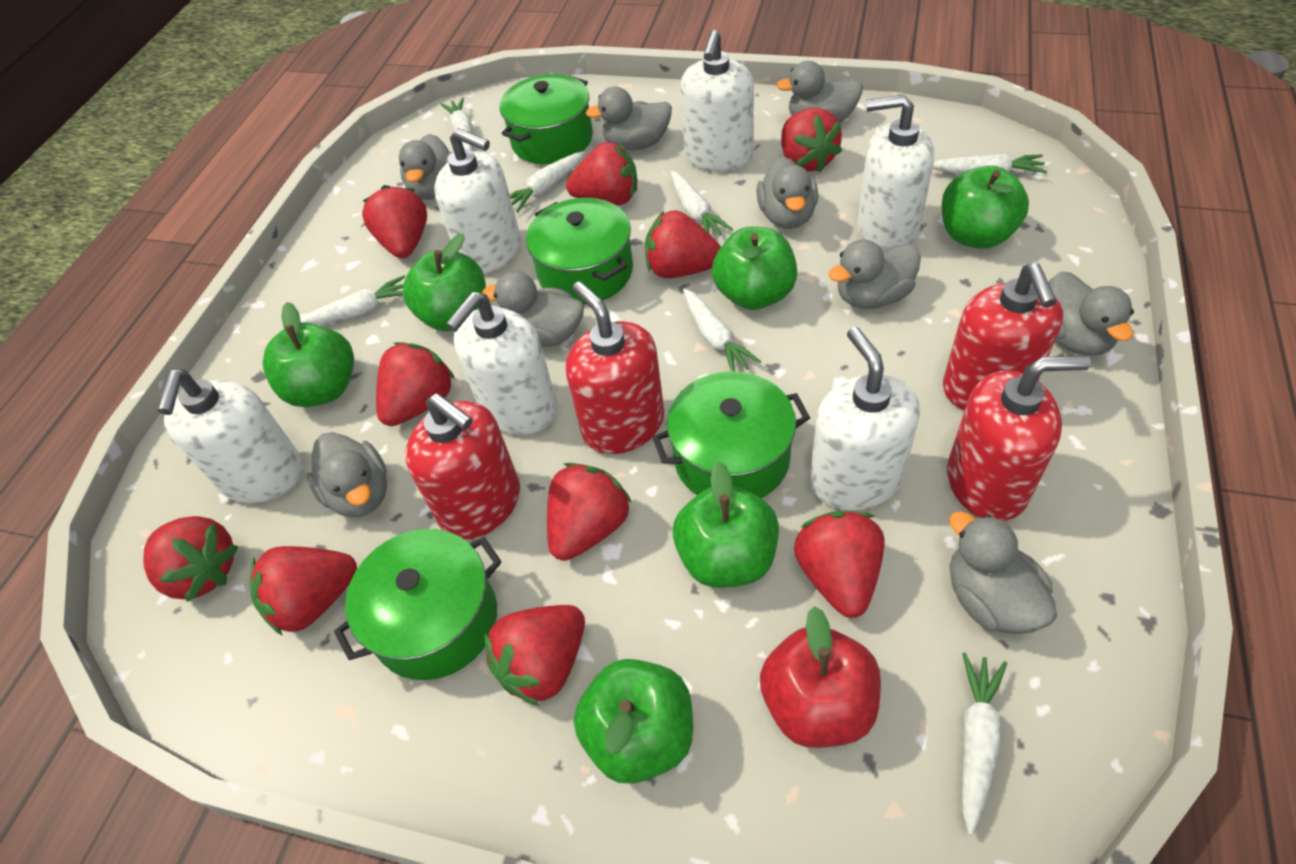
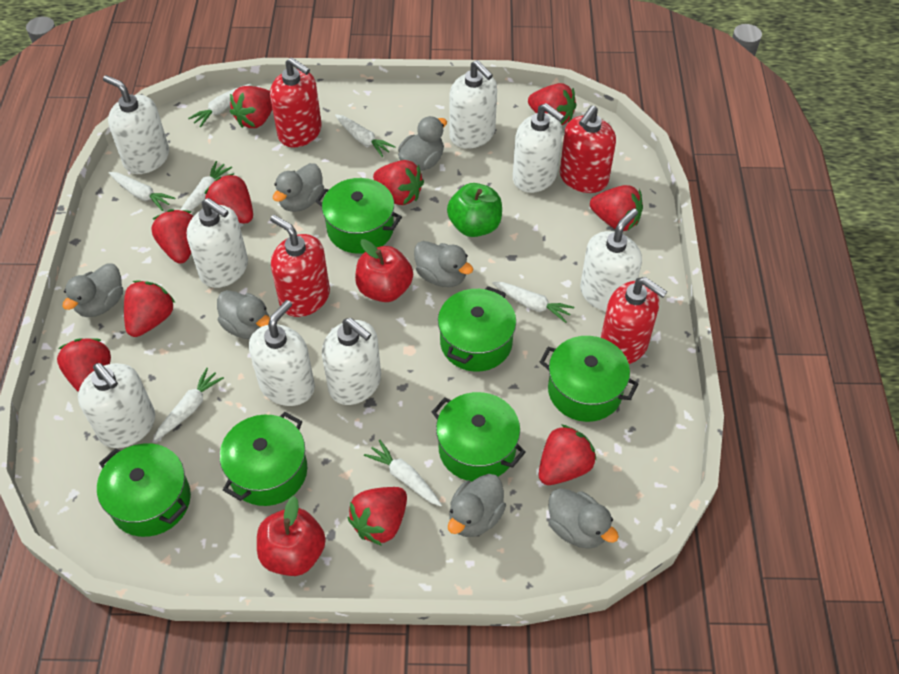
green apple: [263,302,354,407] [402,233,486,331] [574,659,693,784] [673,462,779,588] [712,227,797,310] [942,166,1029,249] = 6 -> [447,183,502,237] = 1
green pot: [334,529,502,680] [500,74,593,164] [526,198,633,305] [652,371,810,498] = 4 -> [97,443,191,537] [219,412,307,506] [316,178,402,254] [432,392,526,481] [438,286,516,372] [540,336,639,422] = 6
grey duck: [306,432,387,517] [399,134,452,200] [482,271,584,347] [586,87,672,150] [756,157,818,229] [776,61,863,122] [829,239,921,309] [949,511,1057,634] [1049,271,1134,356] = 9 -> [63,263,123,317] [217,290,270,339] [273,163,324,212] [398,116,447,171] [414,241,474,287] [448,474,506,537] [548,488,619,549] = 7
red apple: [760,606,881,748] = 1 -> [257,496,326,576] [355,239,413,302] = 2
white soap dispenser: [158,369,303,503] [434,128,521,274] [446,292,557,435] [680,30,754,171] [810,327,920,511] [857,94,934,249] = 6 -> [78,363,155,448] [103,75,169,174] [187,198,248,288] [249,300,315,406] [322,318,381,405] [449,60,497,149] [513,103,565,193] [580,208,642,312] = 8

